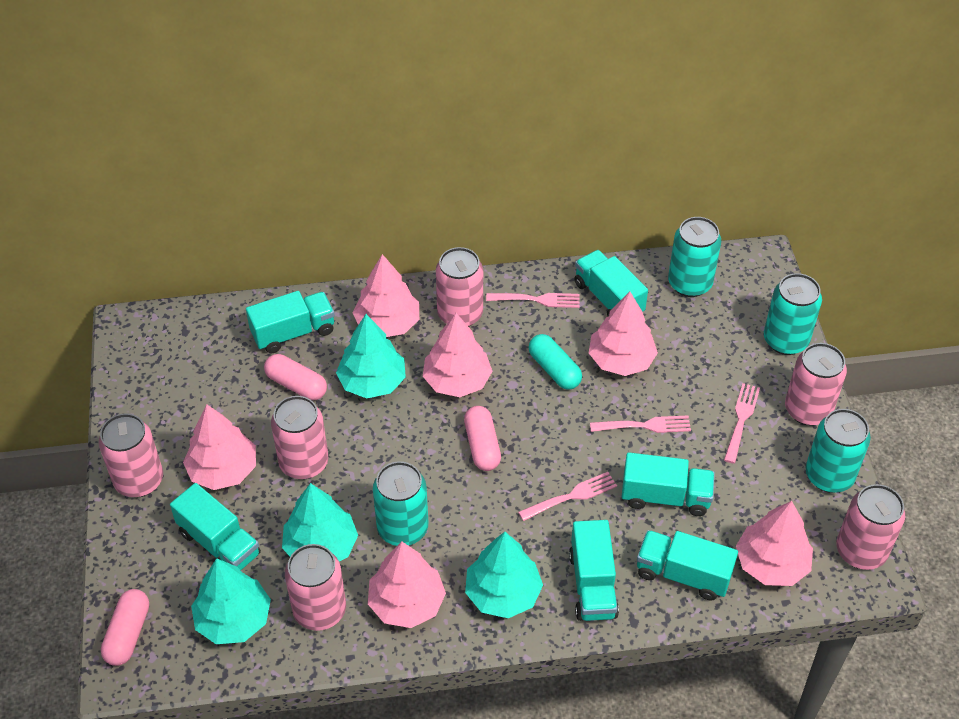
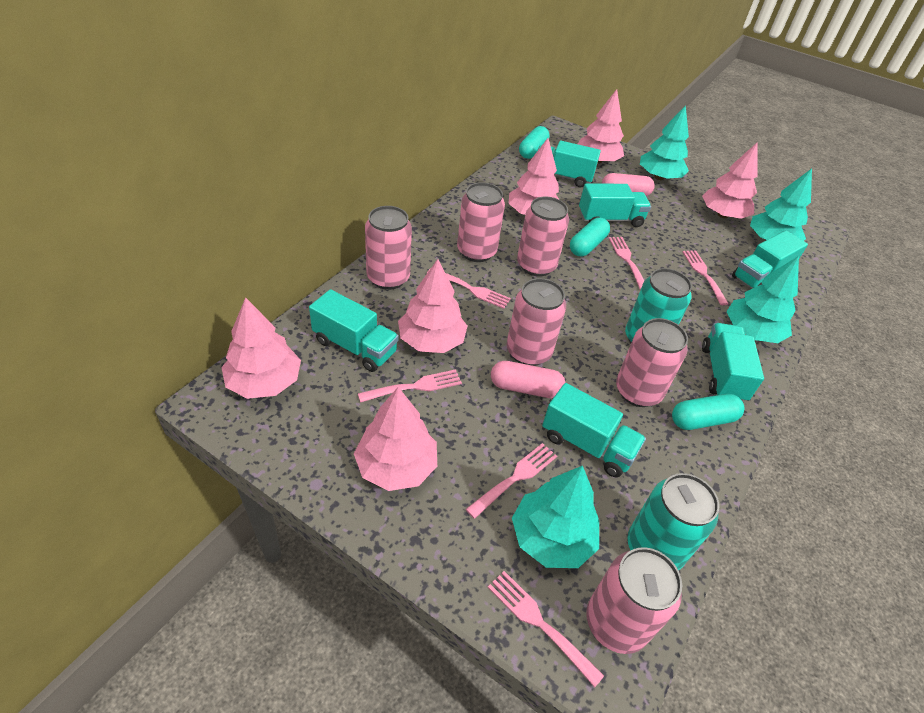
pink capsule: [101,589,149,666] [264,354,327,400] [464,406,501,471] = 3 -> [491,361,566,398] [602,173,655,196] = 2
pink fork: [486,293,580,308] [518,472,617,521] [590,415,691,433] [724,383,760,464] = 4 -> [358,369,462,403] [427,268,511,309] [466,443,557,519] [488,571,604,687] [608,237,644,290] [682,250,729,305] = 6
turquoise can: [373,461,428,546] [668,217,721,297] [764,273,822,355] [806,409,871,493] = 4 -> [625,268,692,343] [627,473,719,571] = 2
turquoise capsule: [529,334,582,390] = 1 -> [519,126,550,159] [570,218,610,256] [672,394,745,430] = 3

